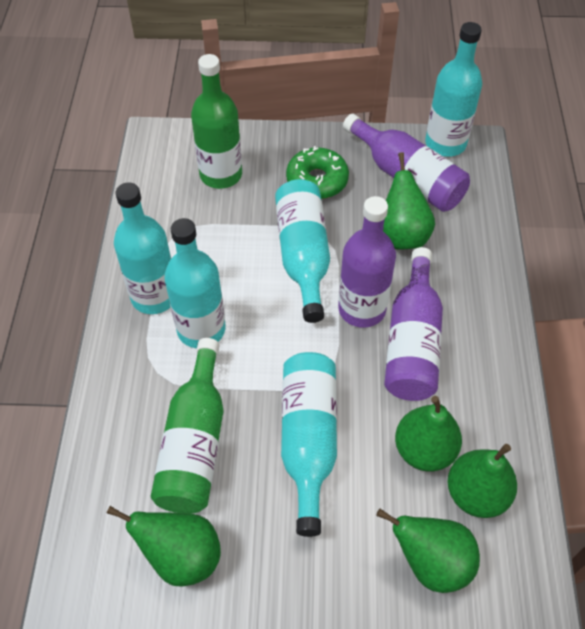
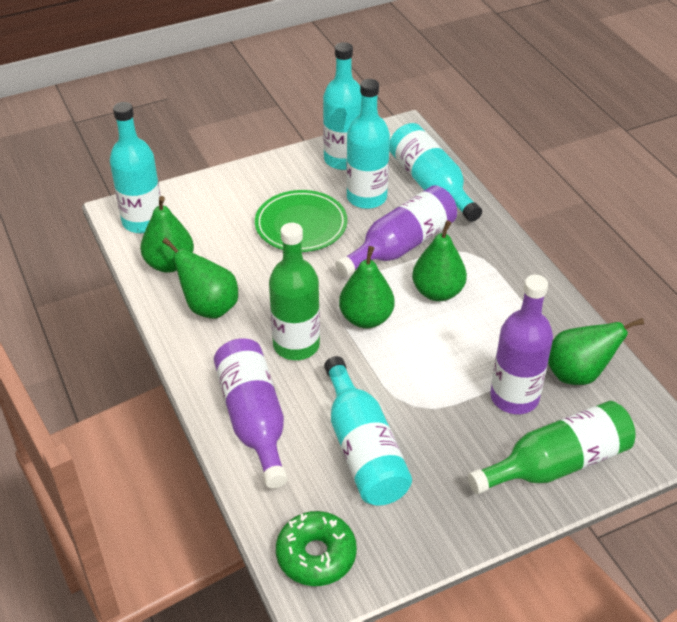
green plate: none = 0 -> [255,190,347,252] = 1

